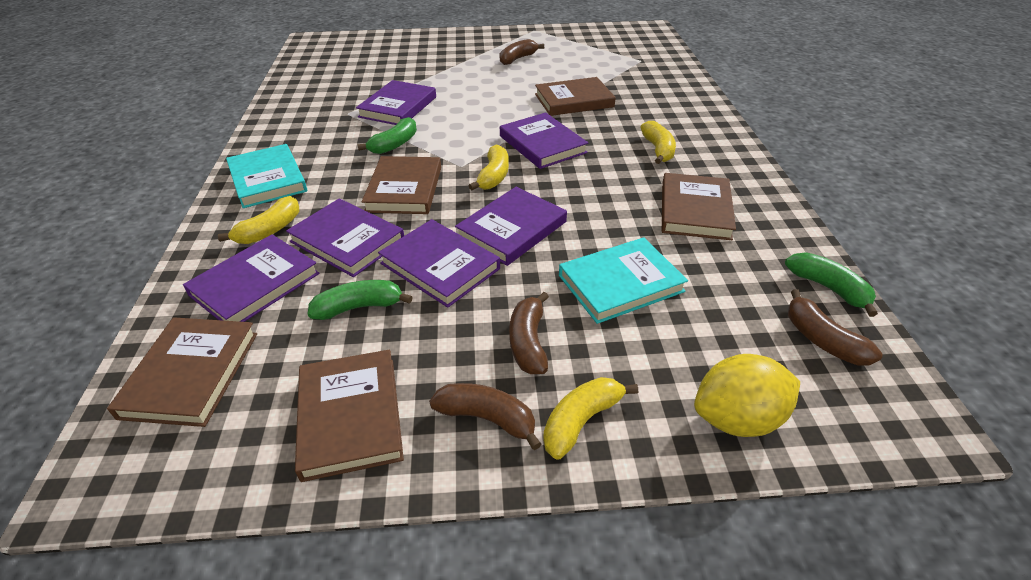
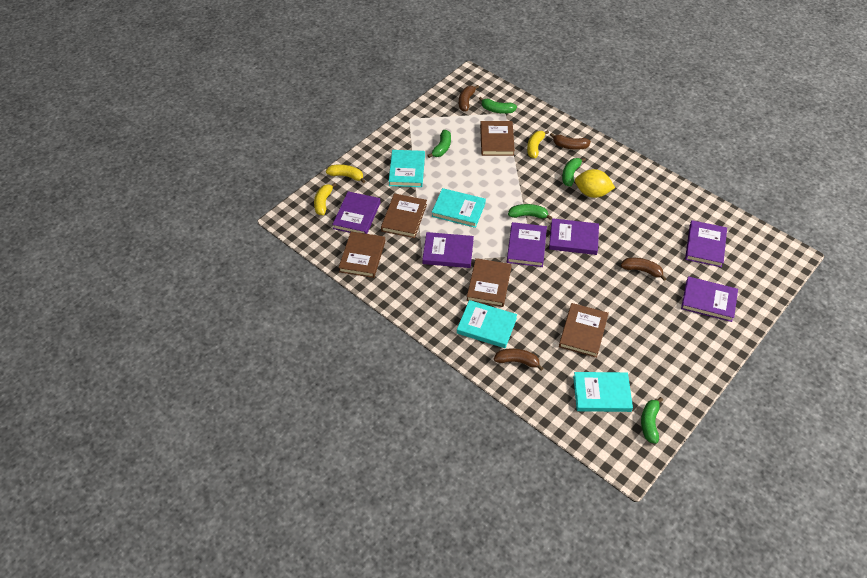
green banana: [308,280,413,320] [357,117,417,154] [785,252,878,317] = 3 -> [427,130,451,158] [479,97,517,114] [508,204,552,220] [562,158,586,187] [641,397,663,444] = 5
turquoise book: [226,144,307,208] [559,237,688,324] = 2 -> [389,150,425,187] [432,188,486,228] [457,300,517,348] [573,372,633,412] = 4
yellow banana: [218,196,299,244] [469,145,509,190] [543,377,638,460] [640,121,676,164] = 4 -> [314,183,336,215] [326,164,365,183] [527,130,549,158] = 3

